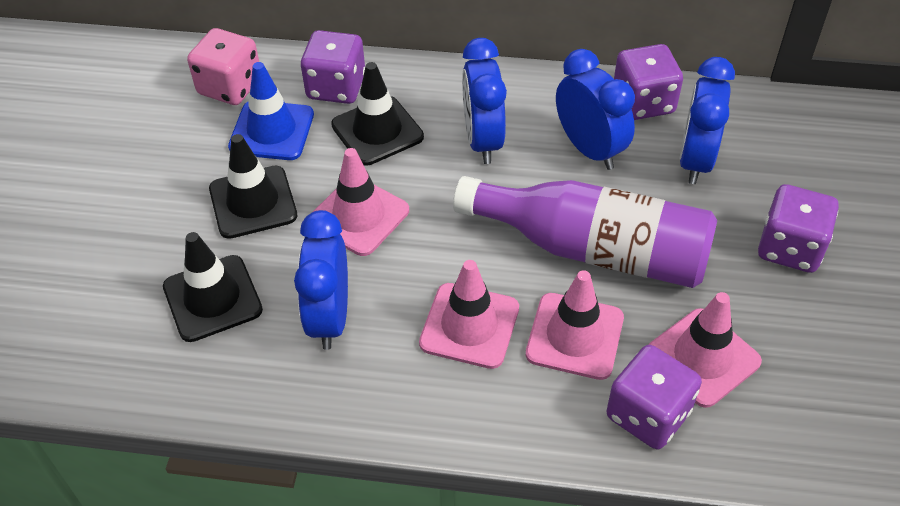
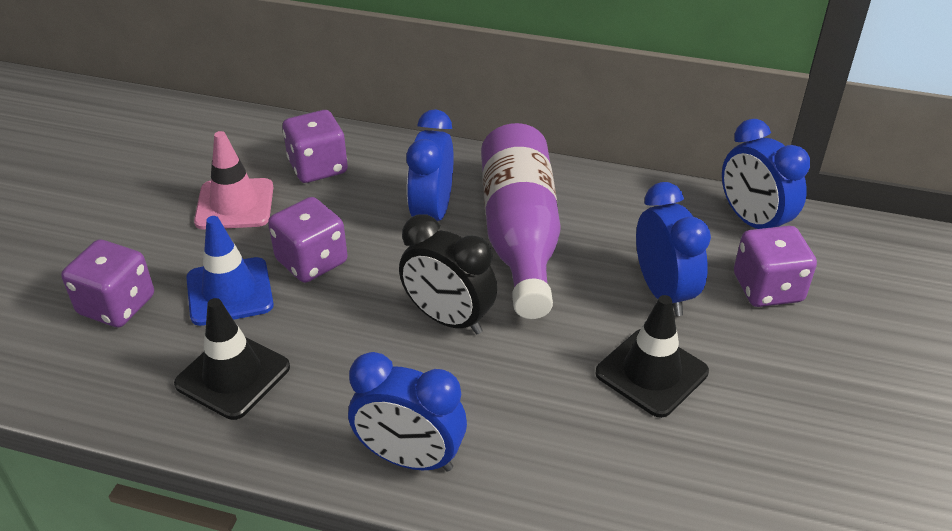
black clock: none = 0 -> [399,214,497,335] = 1
black traffic cone: [163,232,263,342] [209,134,297,239] [331,62,424,166] = 3 -> [174,298,290,420] [595,295,709,418] = 2
pink dice: [187,28,259,105] = 1 -> none = 0
pink traffic cone: [313,148,409,256] [419,260,519,369] [526,270,624,380] [648,292,762,408] = 4 -> [194,131,273,229] = 1

